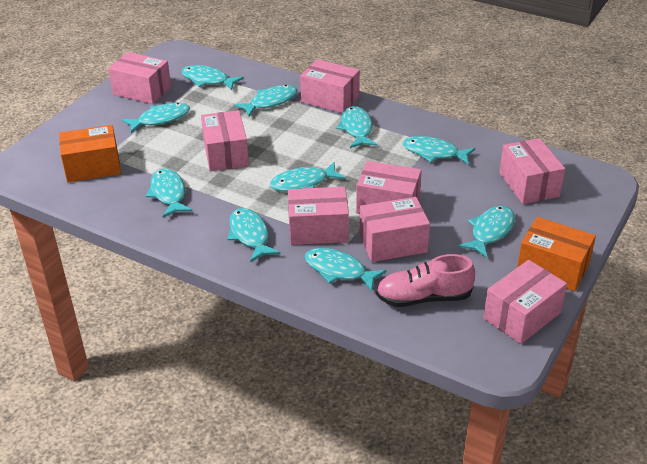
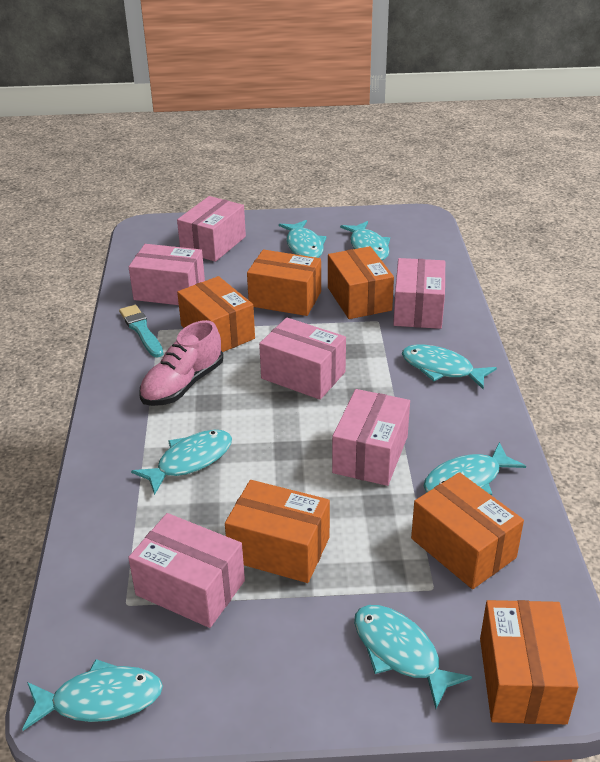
orange box: [59,125,121,182] [517,217,596,291] = 2 -> [177,276,255,352] [225,480,330,583] [247,250,321,316] [328,246,394,319] [411,472,524,589] [480,600,579,724] = 6
pink box: [108,52,171,104] [201,110,249,171] [288,187,349,245] [300,59,360,113] [356,161,422,214] [360,197,430,262] [483,260,567,344] [499,138,565,204] = 8 -> [128,513,245,628] [129,244,205,305] [177,196,246,262] [259,317,346,400] [332,389,410,486] [393,258,445,329] = 6
turquoise brush: none = 0 -> [119,305,163,358] = 1
turquoise fish: [122,103,190,133] [146,168,192,218] [181,65,244,91] [227,208,280,263] [234,85,297,117] [270,162,345,192] [305,248,387,291] [336,106,377,148] [403,136,475,165] [458,206,515,258] = 10 -> [22,659,163,731] [131,430,232,495] [279,220,327,258] [340,221,390,260] [354,605,472,709] [402,345,497,390] [423,442,526,495] = 7

